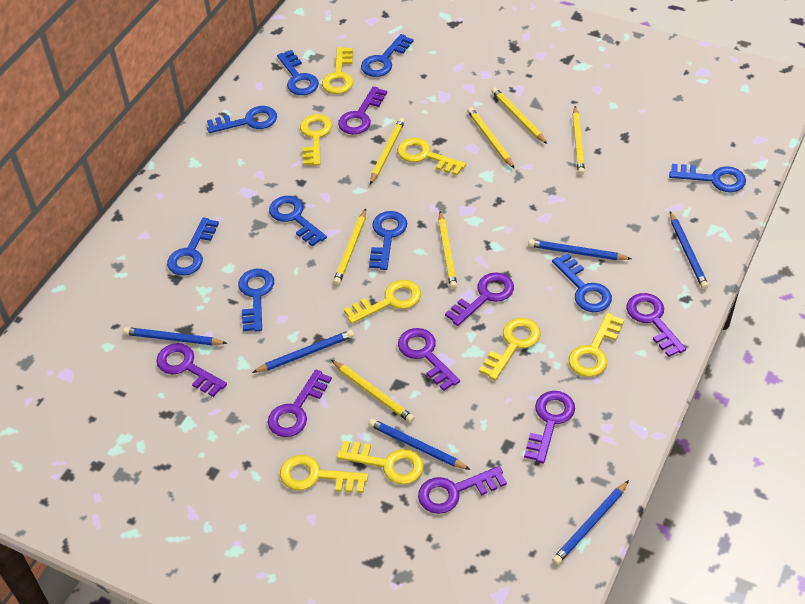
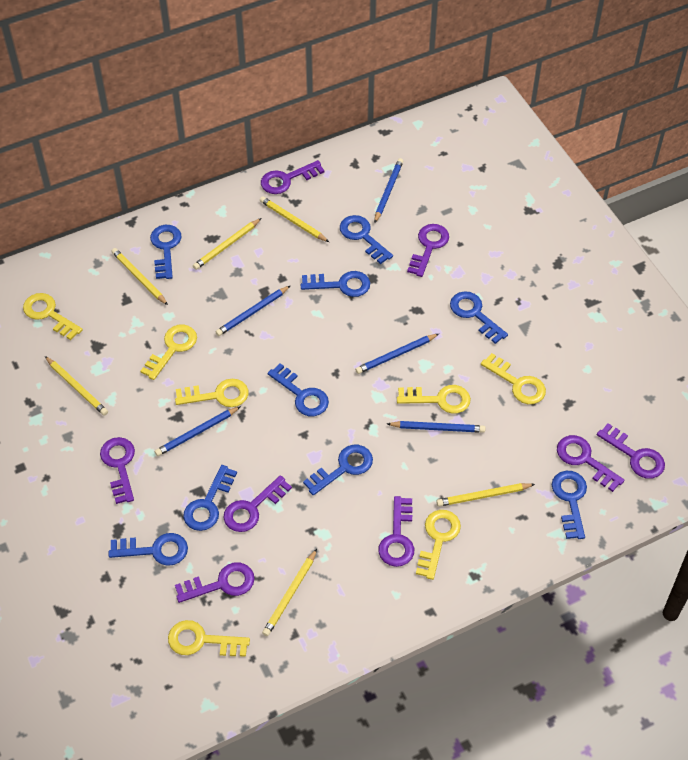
blue pencil: [123,327,227,345] [252,330,354,373] [368,419,470,470] [528,239,632,260] [552,480,629,565] [670,212,709,289] = 6 -> [155,406,241,456] [215,285,291,336] [355,334,439,374] [374,158,403,223] [387,421,485,433] = 5
yellow key: [280,455,368,493] [300,114,332,166] [322,47,353,94] [337,440,424,485] [344,280,421,324] [397,138,466,175] [479,318,541,380] [569,313,624,377] = 8 -> [23,293,83,340] [140,324,197,380] [168,620,250,657] [175,379,249,407] [397,385,471,414] [416,510,461,580] [481,353,546,404] = 7
yellow pencil: [331,360,415,423] [333,209,366,285] [370,118,405,184] [438,211,457,289] [467,107,515,169] [492,88,547,144] [573,106,585,175] = 7 -> [45,356,108,416] [111,248,168,305] [193,218,261,270] [260,196,329,242] [262,549,317,636] [436,483,535,507] = 6

